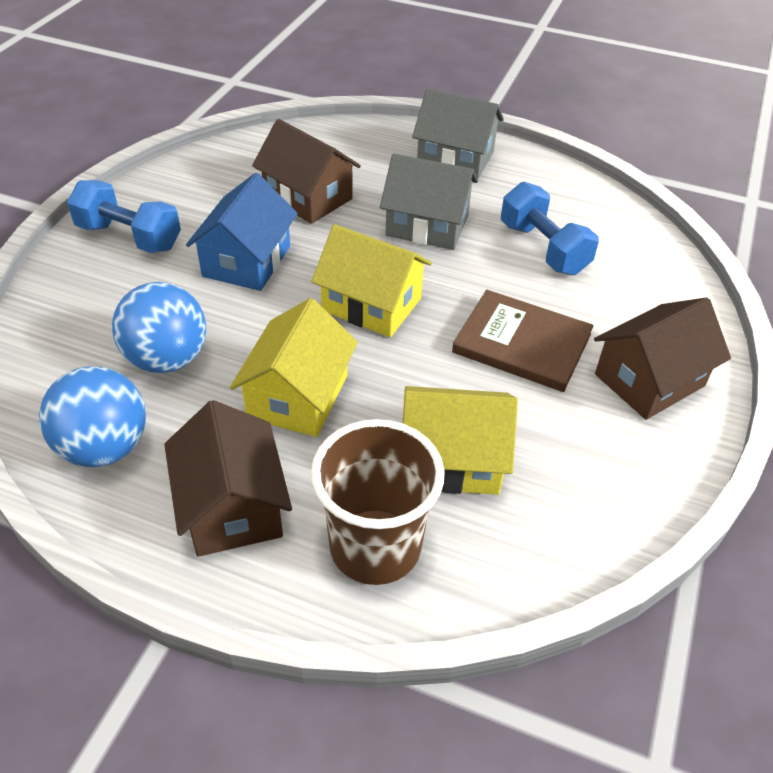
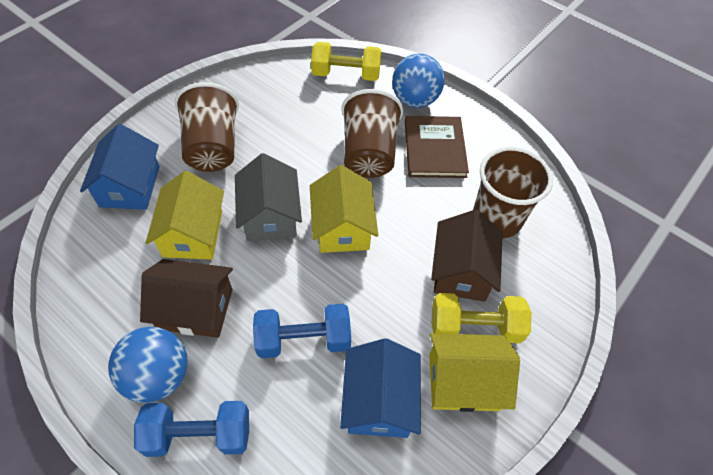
blue house: [186,173,298,291] = 1 -> [80,124,160,210] [340,338,421,438] = 2
brown cup: [311,419,445,585] = 1 -> [175,82,239,172] [342,89,403,178] [473,147,553,238] = 3
brown house: [164,400,292,557] [252,119,361,224] [594,297,731,420] = 3 -> [140,259,233,338] [431,209,503,302] = 2
grey house: [380,154,478,250] [412,89,504,179] = 2 -> [235,153,302,241] = 1
yellow dumbbell: none = 0 -> [311,42,382,81] [431,293,532,343] = 2

